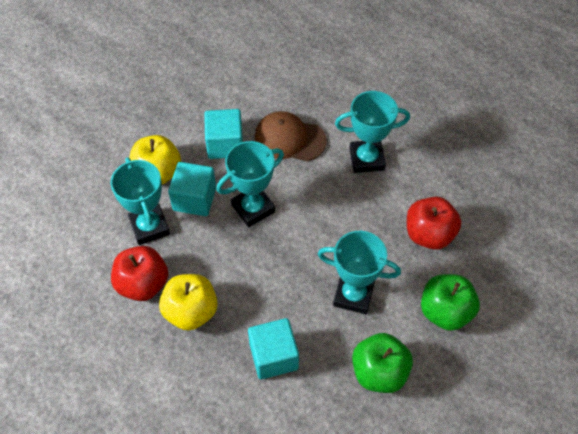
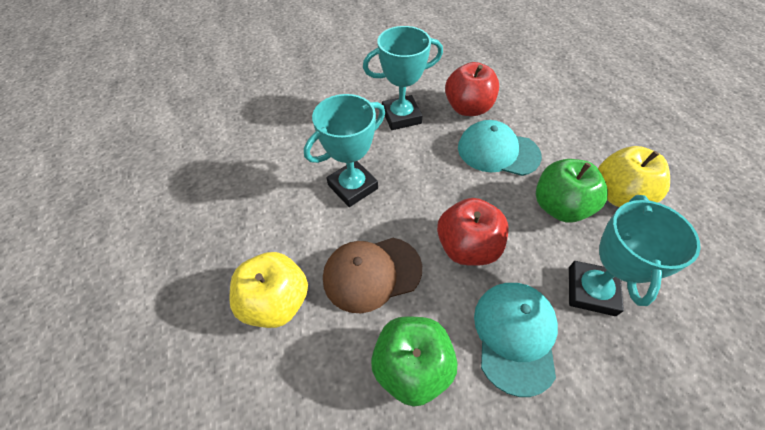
turquoise cap: none = 0 -> [458,120,542,176] [474,283,558,397] = 2
turquoise cube: [168,162,216,216] [204,109,243,159] [248,318,299,379] = 3 -> none = 0
turquoise trophy: [110,157,170,245] [216,141,284,227] [318,231,401,314] [335,91,410,173] = 4 -> [304,94,385,207] [363,26,443,130] [569,195,701,316] = 3

